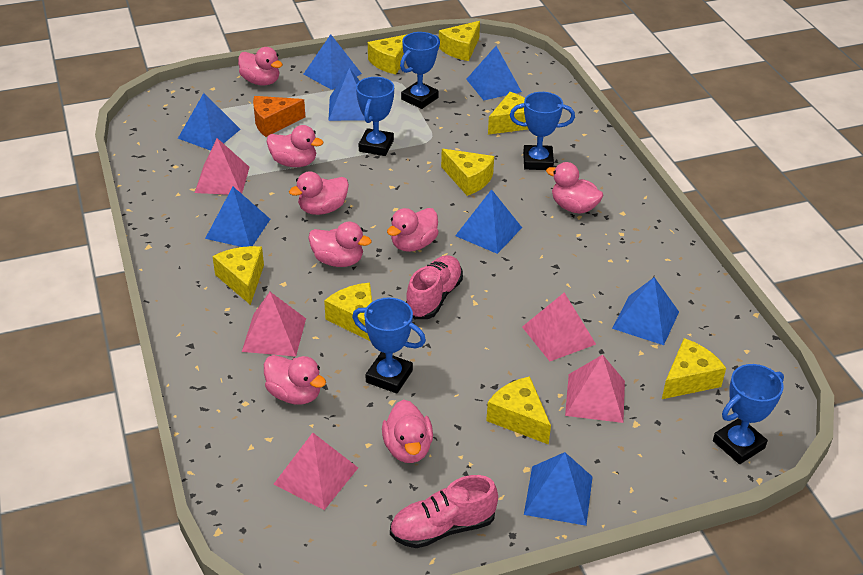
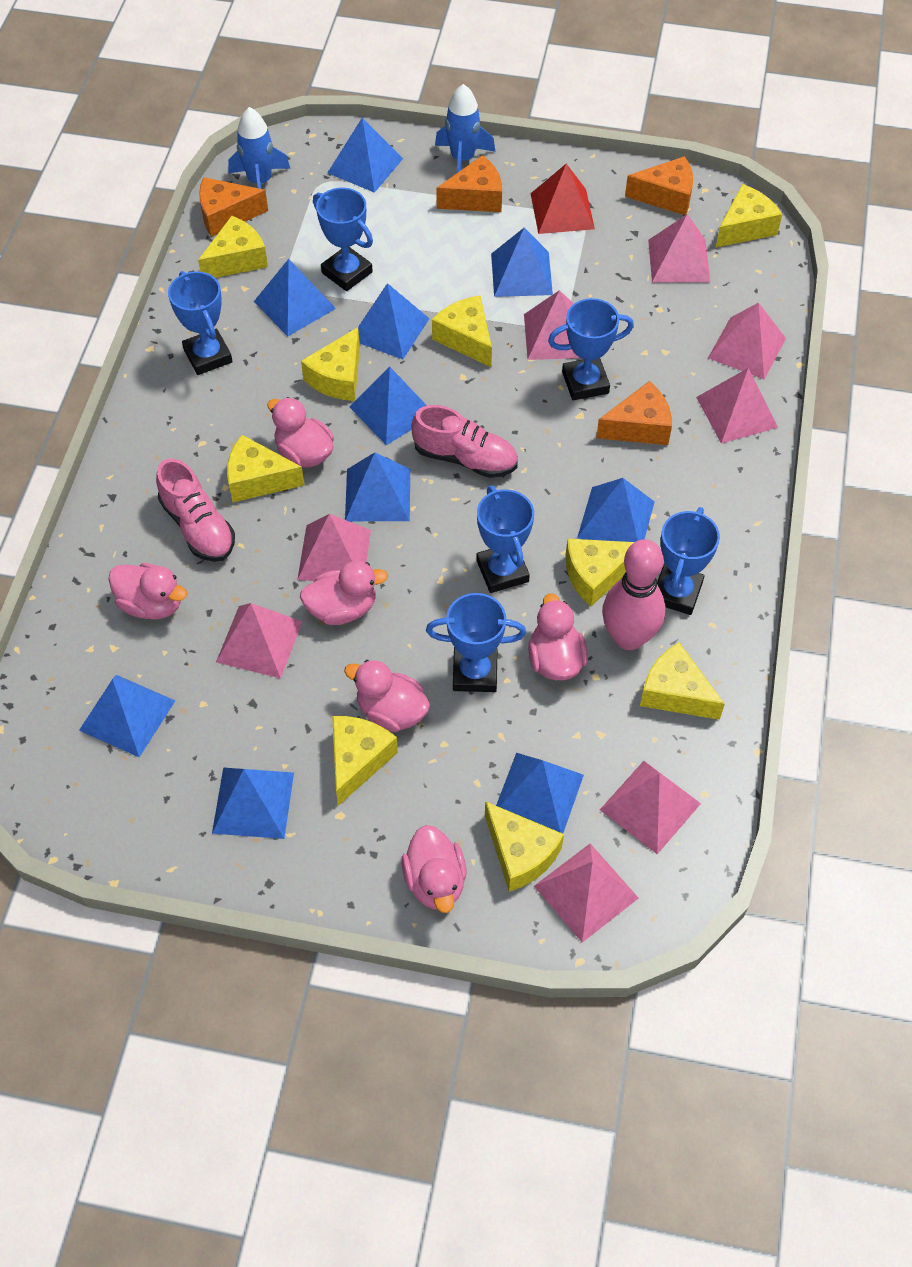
blue pyramid: [178,93,241,151] [205,187,270,247] [304,34,362,90] [328,68,365,121] [455,189,522,254] [466,46,522,100] [524,452,593,526] [612,277,679,345] = 8 -> [79,675,175,757] [212,767,294,839] [254,259,336,336] [328,118,403,193] [345,452,410,521] [349,367,427,445] [358,283,430,359] [491,228,553,297] [496,753,584,833] [577,478,655,542] = 10
blue rocket: none = 0 -> [228,107,290,189] [435,84,495,173] = 2
blue trophy: [352,298,426,394] [356,77,394,156] [400,32,440,109] [510,92,575,170] [713,364,784,464] = 5 -> [168,271,233,375] [313,188,373,291] [426,593,526,692] [476,485,534,593] [548,298,634,400] [657,507,720,615] = 6
orange cheese: [253,96,305,137] = 1 -> [199,177,268,237] [436,155,502,212] [596,381,672,445] [625,156,693,215] = 4
pink bowling pin: none = 0 -> [602,539,666,650] = 1
pink duck: [238,47,283,85] [264,355,326,405] [267,125,323,167] [289,172,349,215] [308,222,372,267] [382,400,433,463] [387,208,439,252] [546,162,603,214] = 8 -> [108,563,187,619] [267,397,334,468] [300,561,388,625] [344,660,430,732] [401,825,466,913] [528,593,588,680] = 6
pink pyramid: [195,138,250,195] [242,292,306,356] [273,433,358,510] [522,293,596,361] [565,355,625,423] = 5 -> [216,603,303,678] [297,514,371,581] [524,290,580,360] [534,844,639,942] [600,761,701,854] [648,214,710,282] [696,368,778,444] [708,303,786,379] = 8
red pyramid: none = 0 -> [530,164,595,234] = 1
yellow cheese: [212,246,264,305] [324,283,372,342] [368,34,408,74] [439,21,480,61] [441,149,494,196] [486,376,551,445] [488,92,528,135] [662,338,726,399] = 8 -> [198,216,268,278] [227,435,304,502] [301,327,360,401] [332,716,398,806] [432,295,492,367] [485,801,564,892] [565,539,634,606] [640,642,725,720] [715,184,782,248] = 9

